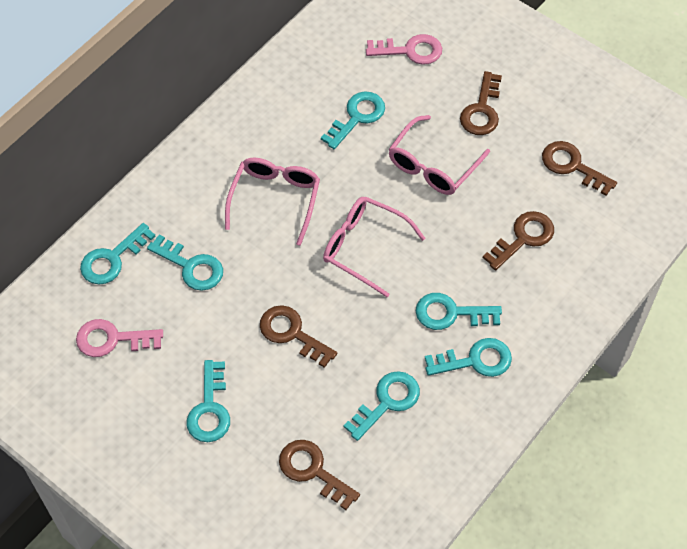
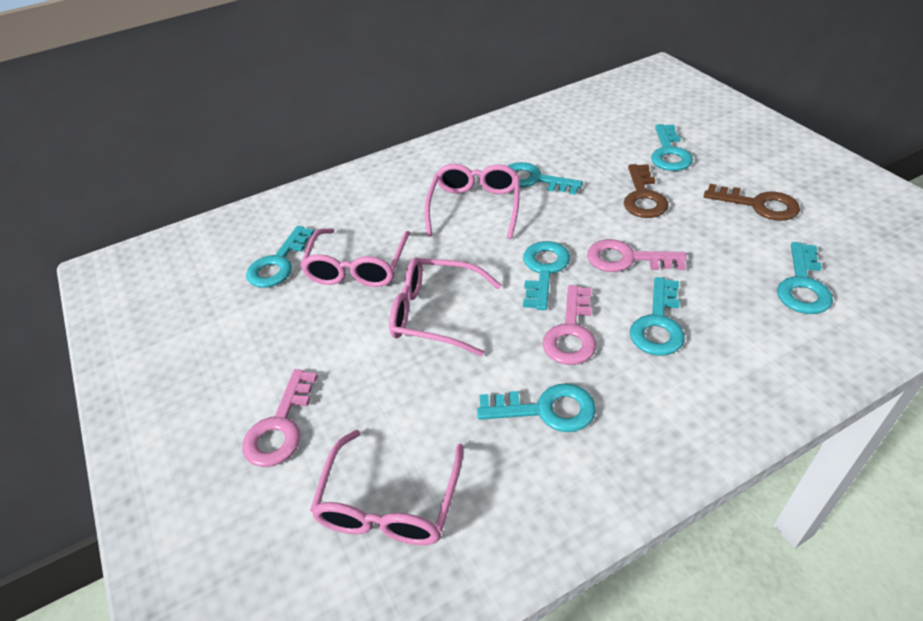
brown key: [260,305,337,368] [279,440,360,510] [460,71,502,135] [483,211,554,270] [542,141,617,196] = 5 -> [624,164,669,218] [704,184,800,221] = 2
pink glasses: [225,158,320,246] [323,196,425,297] [388,115,490,195] = 3 -> [300,229,411,287] [310,430,463,545] [389,257,502,356] [425,164,520,239] = 4
pink key: [76,319,163,357] [366,34,442,65] = 2 -> [242,369,318,467] [543,285,596,365] [587,239,687,272] = 3

